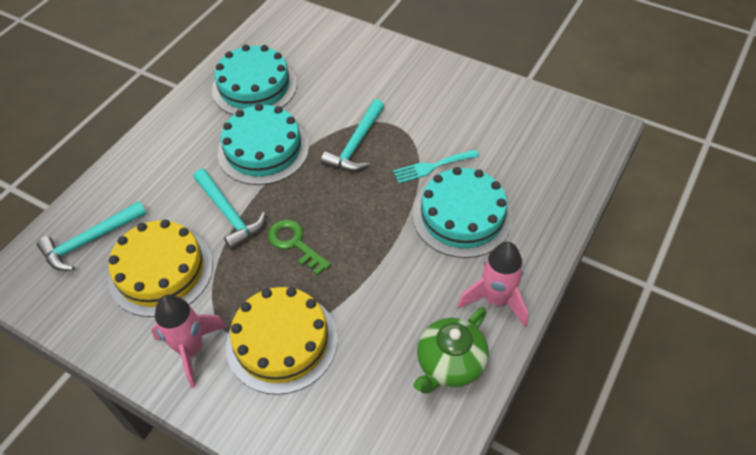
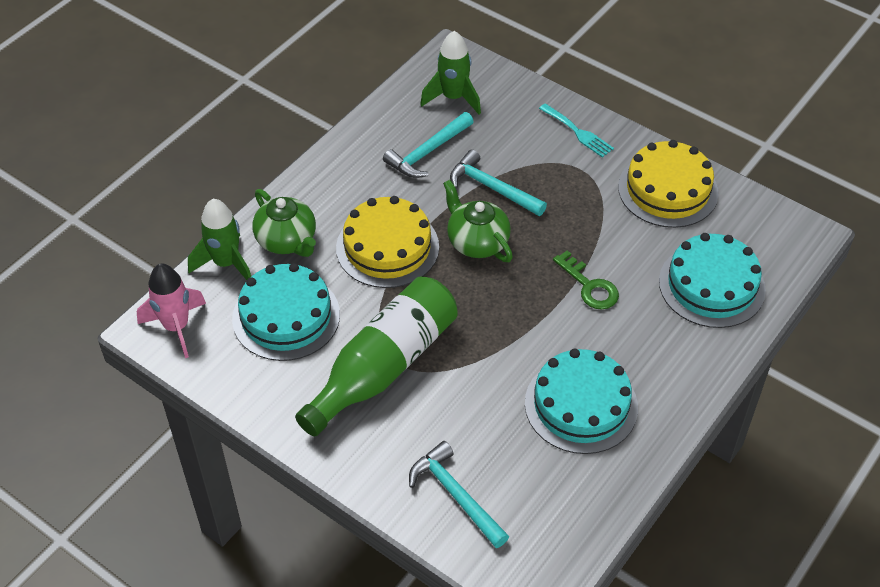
green bottle: none = 0 -> [295,277,458,436] = 1
green rocket: none = 0 -> [188,199,251,280] [420,31,481,114] = 2
green teapot: [413,307,489,394] = 1 -> [252,189,316,257] [443,180,513,262] = 2
pink rocket: [151,295,227,388] [457,242,528,327] = 2 -> [137,263,206,358] = 1

